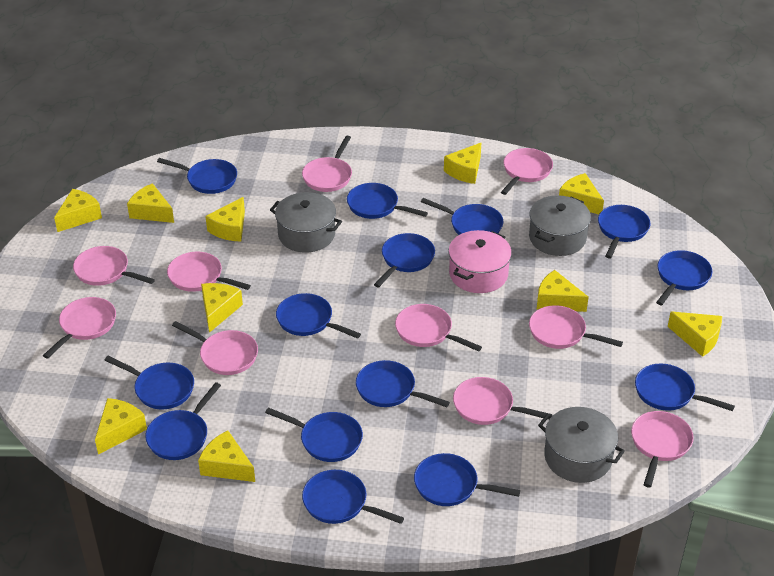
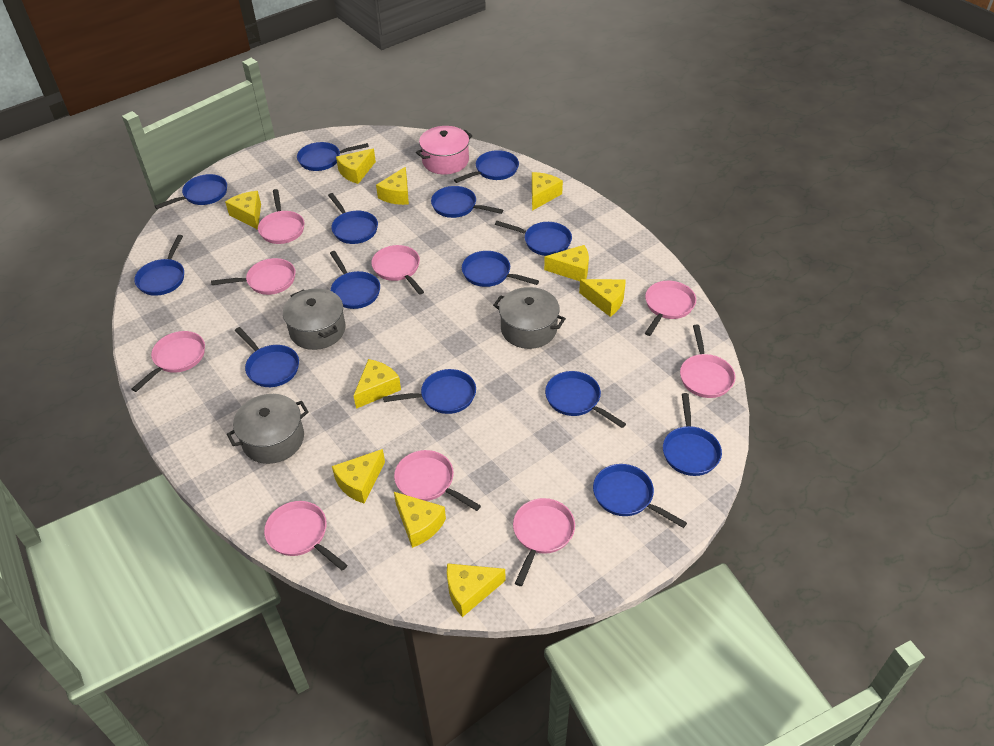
pink pan: [43,297,116,359] [73,246,155,286] [167,252,251,292] [172,321,258,375] [302,136,352,192] [395,304,482,352] [453,377,553,425] [501,148,553,195] [529,305,623,349] [631,411,694,488] = 10 -> [132,331,205,392] [211,258,296,295] [258,189,305,244] [264,501,347,571] [371,245,424,295] [394,450,481,511] [513,498,575,586] [645,281,696,336] [680,325,735,398] = 9

